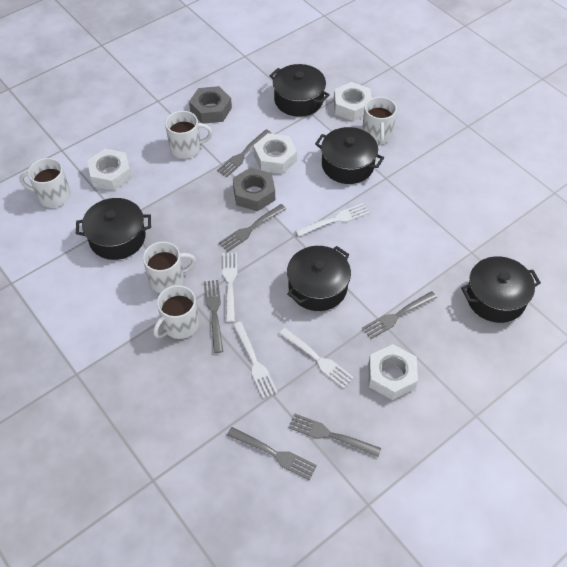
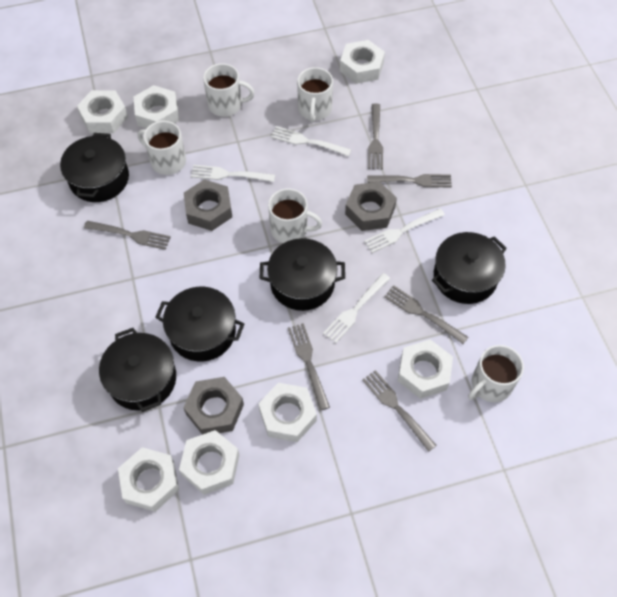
grey nut: [189,86,232,124] [233,167,275,211] = 2 -> [183,377,244,435] [184,179,232,231] [345,182,397,231] = 3
white nut: [87,149,132,191] [254,133,297,174] [334,82,372,121] [369,344,418,400] = 4 -> [77,90,128,133] [118,447,179,512] [134,85,179,128] [179,430,239,495] [258,383,317,442] [340,40,385,84] [398,340,453,399] = 7

